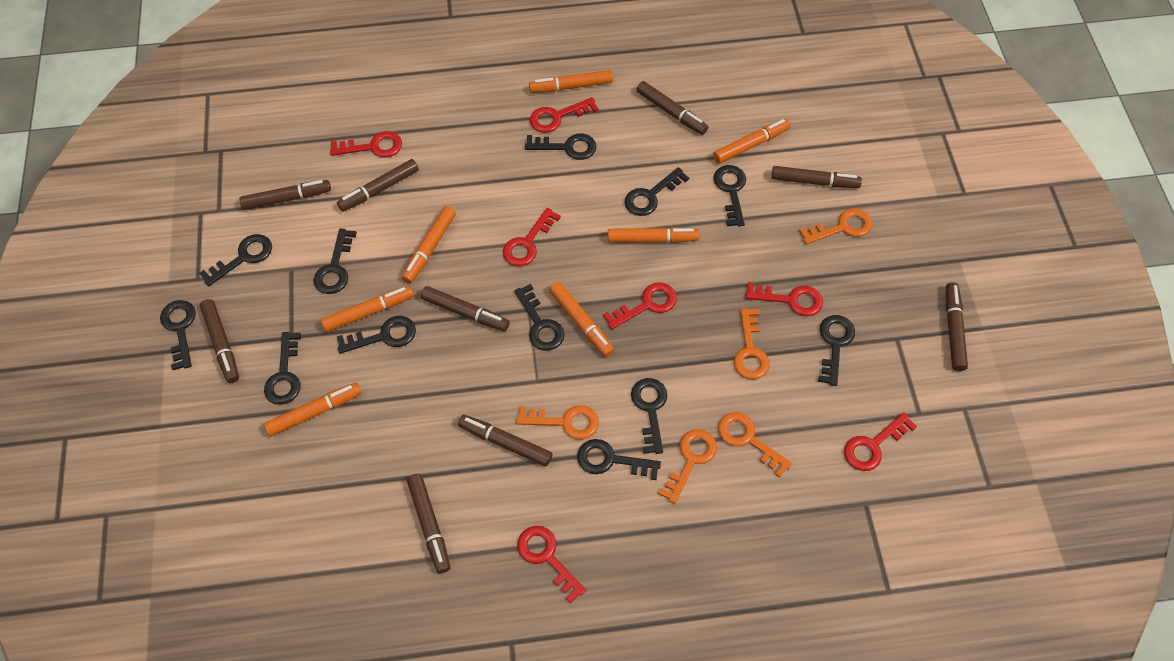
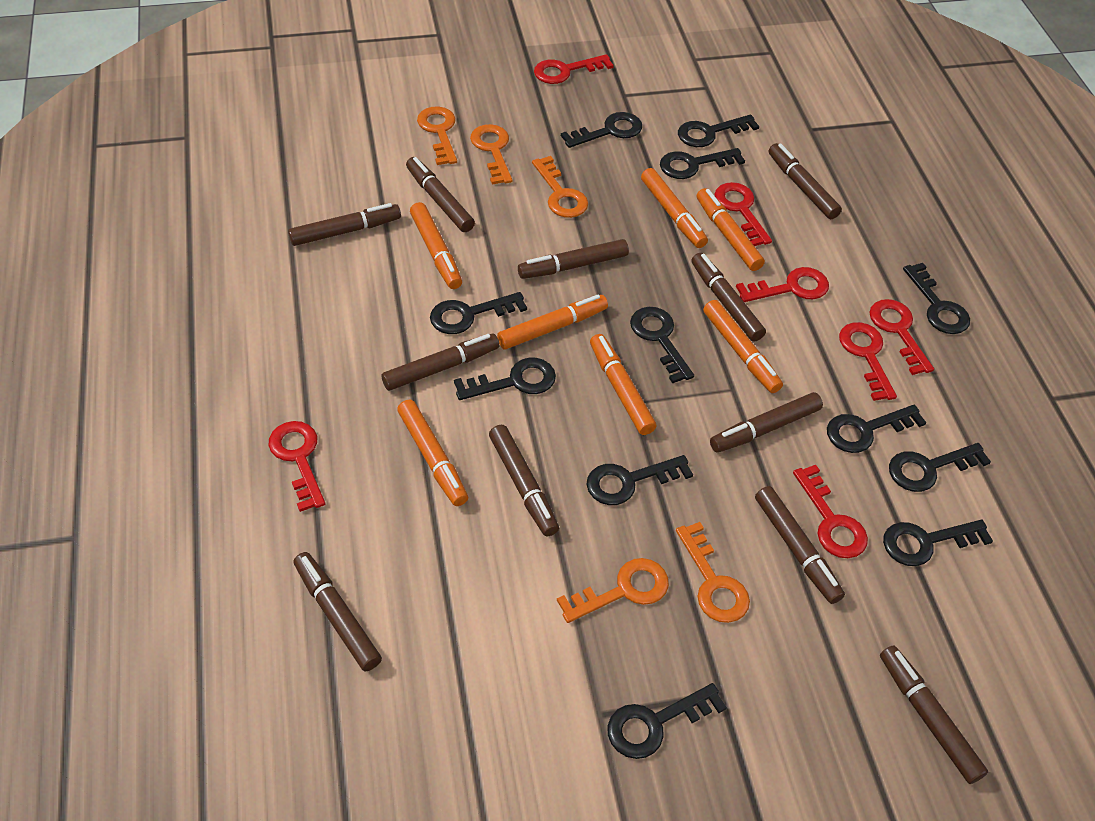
brown marker: [200,299,239,383] [239,180,331,210] [337,159,419,212] [407,474,450,574] [421,286,510,331] [458,415,553,466] [636,81,708,135] [771,166,862,188] [946,282,968,371] = 9 -> [288,203,401,246] [294,552,382,671] [382,334,499,391] [406,157,475,232] [489,425,559,536] [518,239,629,279] [691,253,766,342] [710,392,823,453] [755,486,845,604] [768,143,842,219] [880,645,988,784] = 11

